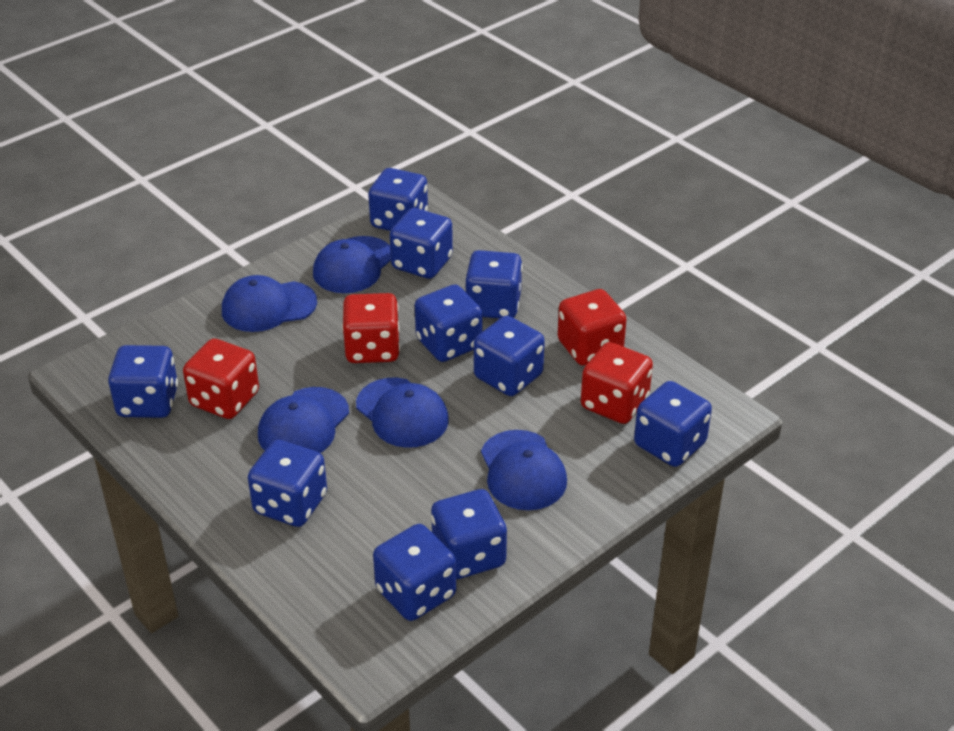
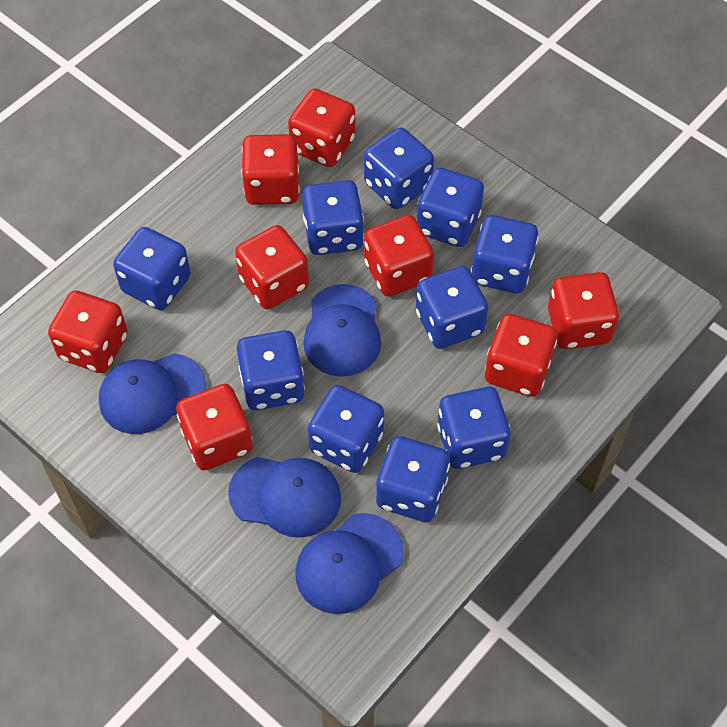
blue cap: [222,275,317,332] [258,387,349,453] [313,236,391,293] [356,378,449,448] [481,430,567,510] = 5 -> [99,353,206,434] [228,457,341,538] [295,513,404,614] [303,284,381,377] = 4
red dice: [183,339,259,419] [342,293,400,363] [558,289,627,365] [581,342,653,424] = 4 -> [48,291,128,373] [176,384,253,470] [235,225,309,309] [241,134,300,205] [288,89,355,167] [364,215,434,297] [485,314,557,397] [548,272,619,349] = 8

